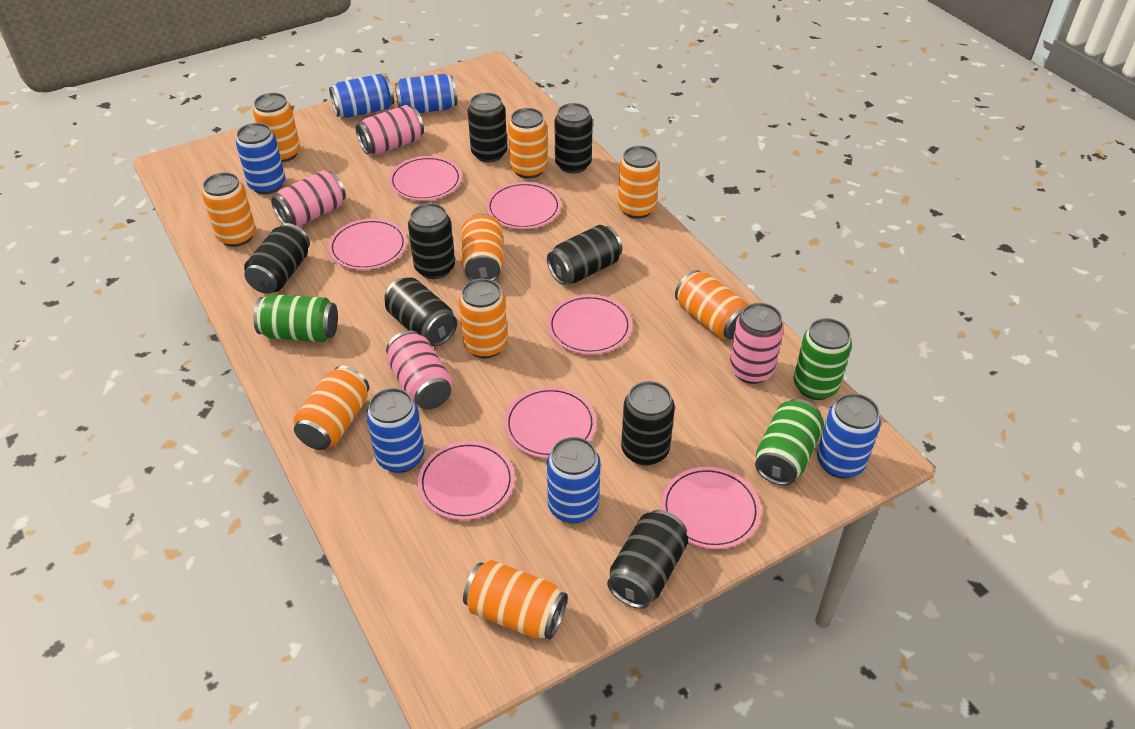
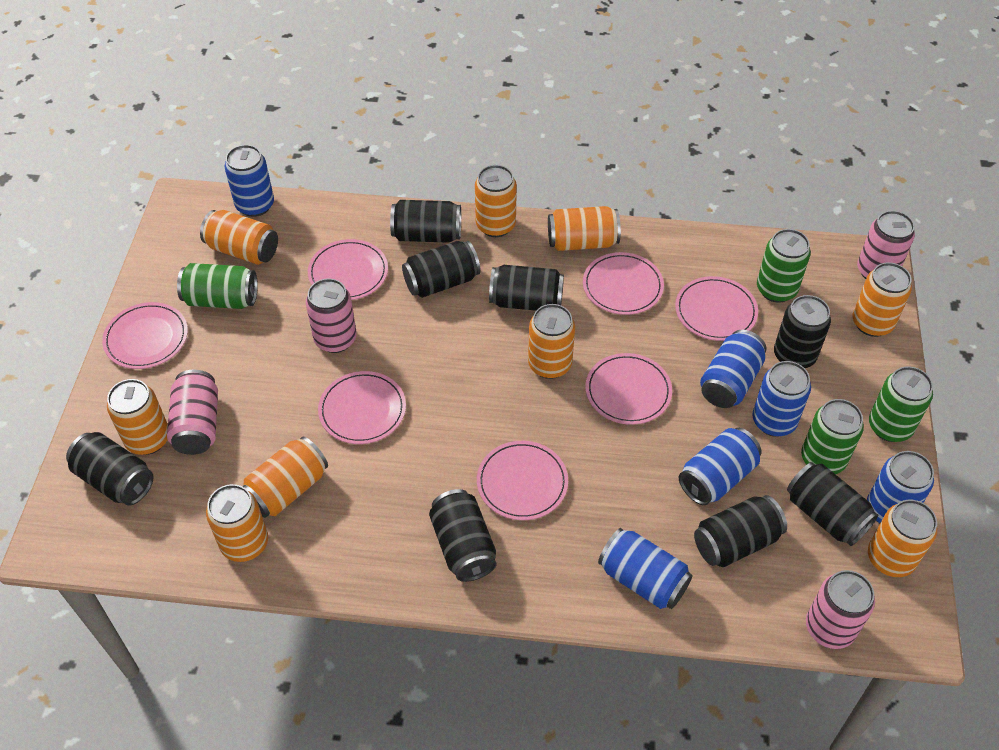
green can: [253,294,338,342] [755,399,824,485] [794,318,852,400] = 3 -> [177,263,258,309] [757,229,811,303] [801,399,864,474] [869,366,933,442] = 4

